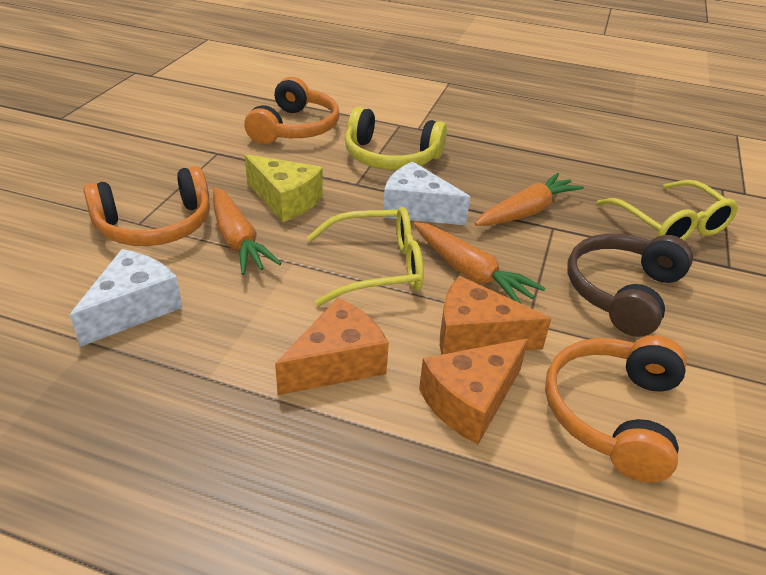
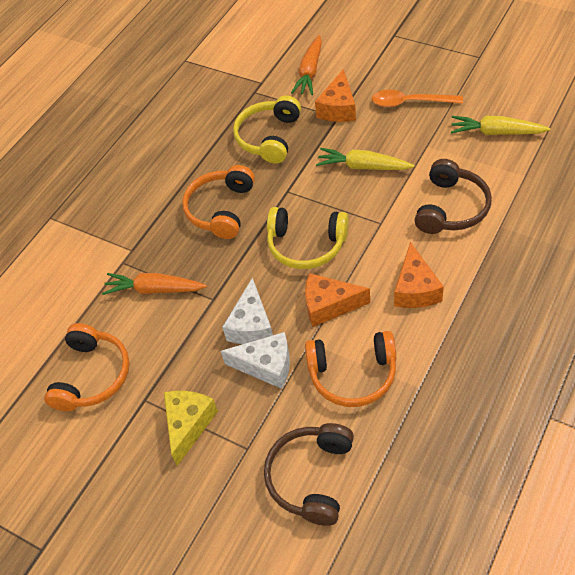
brown headphones: [567,234,693,337] = 1 -> [264,423,354,526] [415,159,492,234] = 2
orange carrot: [213,187,282,275] [414,222,546,303] [475,173,584,226] = 3 -> [102,273,207,295] [291,35,322,95] = 2
orange spoon: none = 0 -> [372,89,463,107] = 1
yellow carrot: none = 0 -> [316,148,414,170] [451,116,550,135] = 2
yellow glasses: [307,207,424,306] [597,180,738,241] = 2 -> none = 0
yellow headphones: [345,107,447,170] = 1 -> [233,96,301,164] [267,207,349,269] = 2

